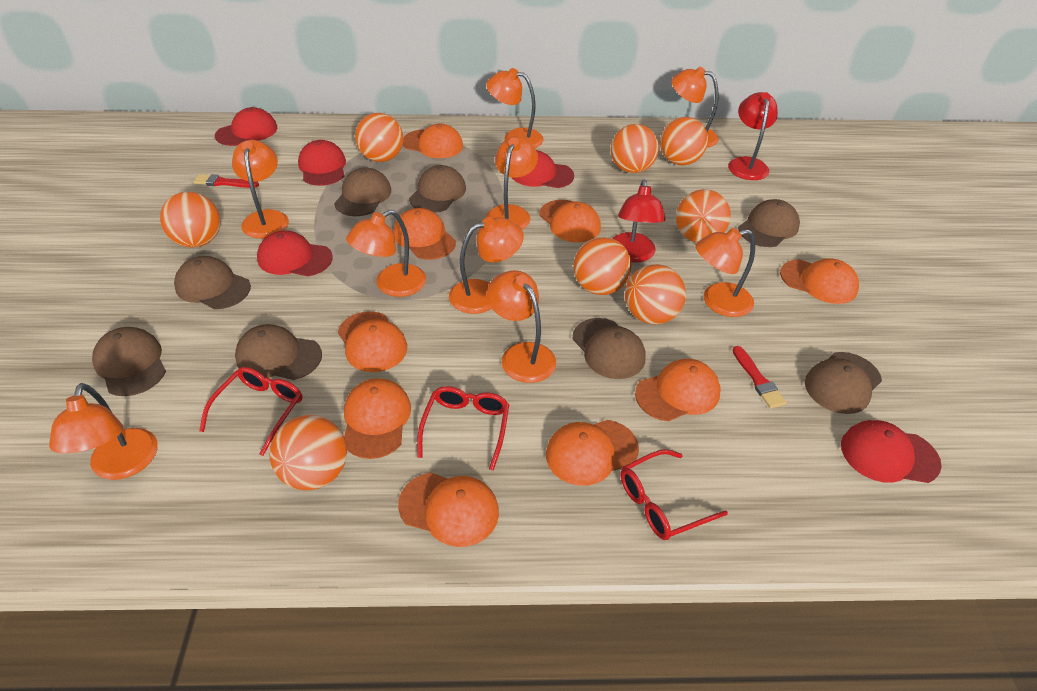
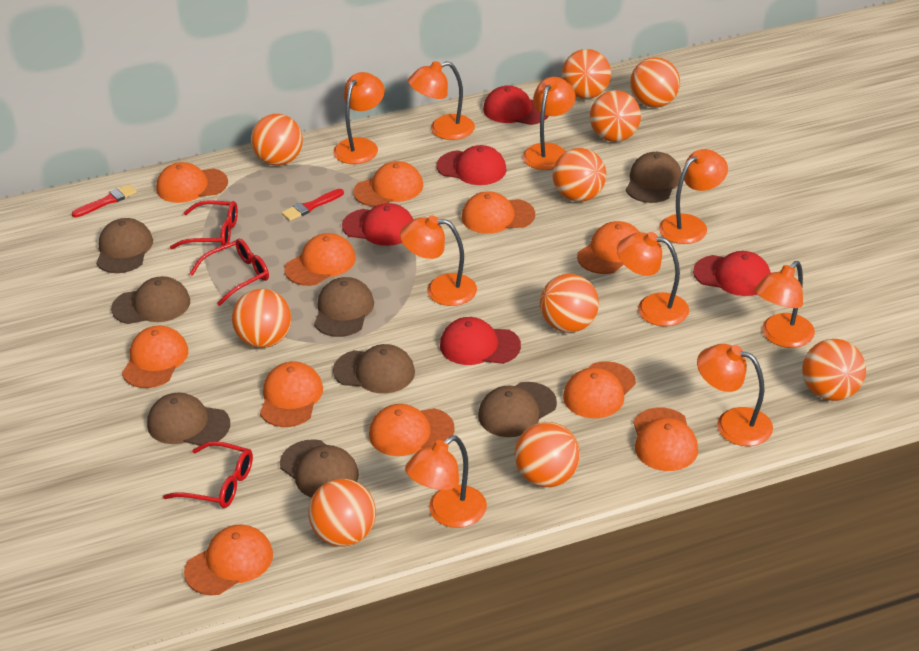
orange ball: [160,192,220,248] [269,415,347,490] [355,113,403,162] [573,237,631,295] [611,124,659,173] [625,264,686,324] [660,117,708,165] [676,189,731,243] = 8 -> [232,289,291,348] [251,114,303,166] [308,479,376,546] [515,422,580,487] [540,274,599,333] [553,148,606,202] [562,49,611,99] [590,90,641,142] [630,57,680,108] [802,339,866,401] = 10
orange cap: [338,311,407,372] [344,378,411,459] [393,208,456,260] [398,473,499,547] [403,124,463,158] [539,200,601,242] [546,420,639,486] [635,359,721,421] [780,258,859,304] = 9 -> [122,325,188,388] [156,162,228,203] [184,524,273,595] [260,361,323,427] [284,233,356,286] [353,161,423,207] [369,404,455,456] [462,192,535,234] [563,361,636,418] [577,221,640,274] [633,408,698,471] = 11
red lamp: [612,180,666,263] [728,92,778,180] = 2 -> none = 0

